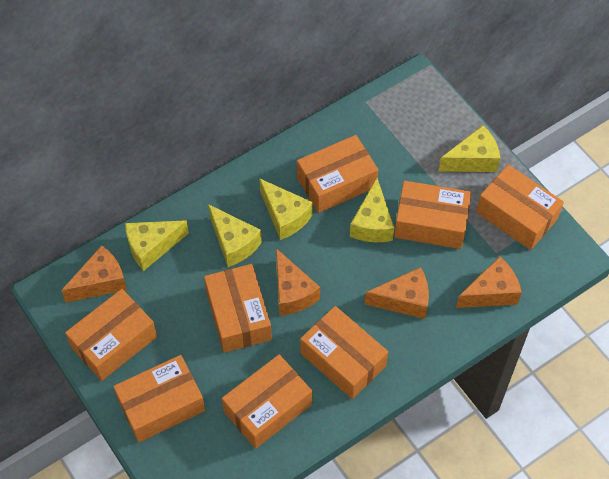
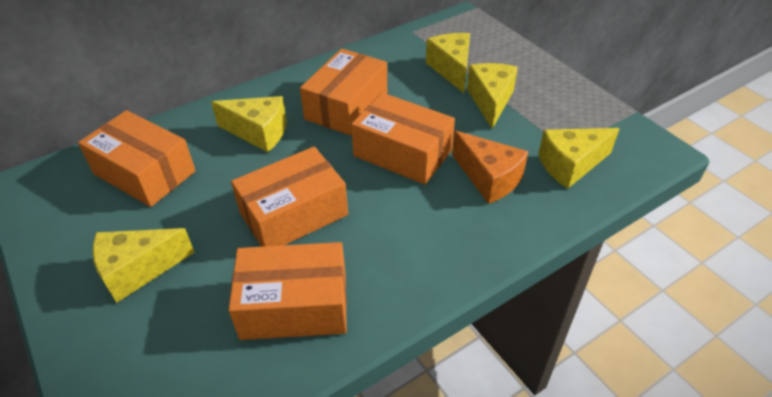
orange box: [65,289,157,381] [113,355,205,443] [204,264,272,353] [222,354,312,449] [297,135,378,213] [300,306,388,399] [394,181,471,249] [476,165,564,250] = 8 -> [78,110,196,207] [228,242,347,340] [231,147,348,247] [300,48,387,135] [351,93,455,184] = 5
orange cheese: [61,245,127,303] [276,248,320,316] [365,267,429,319] [456,256,522,308] = 4 -> [452,131,528,204] = 1

